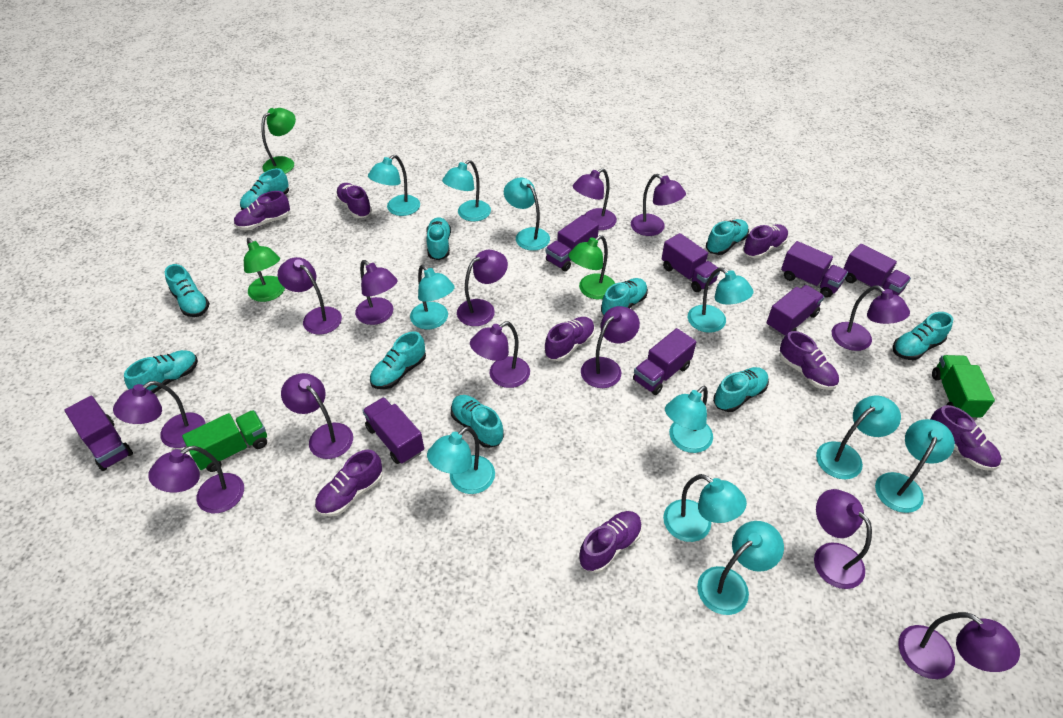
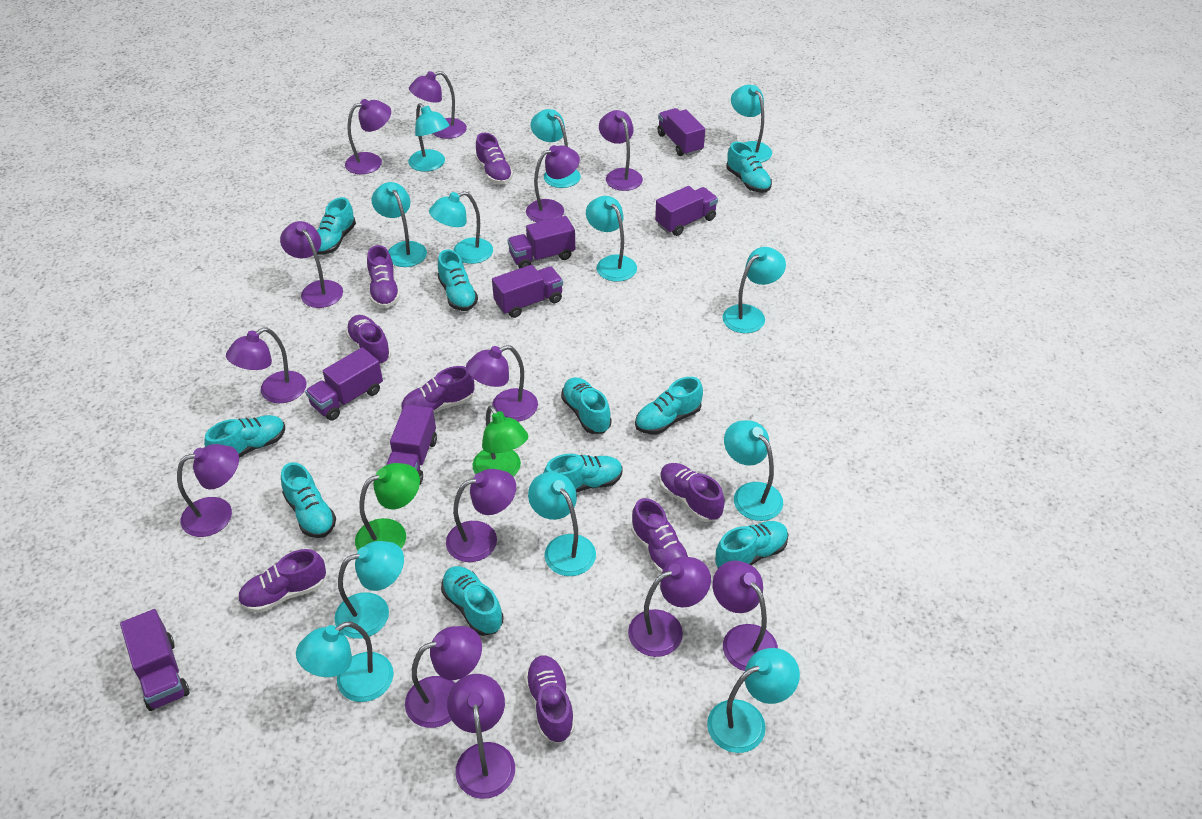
green lamp: [244,238,285,302] [261,108,296,174] [569,235,615,299] = 3 -> [355,463,420,550] [472,405,528,477] = 2
green truck: [182,410,267,472] [932,355,995,420] = 2 -> none = 0
purple truck: [64,396,133,471] [362,397,424,464] [545,215,599,271] [633,328,696,395] [662,233,720,292] [767,285,824,337] [781,241,848,298] [843,244,911,296] = 8 -> [120,609,189,711] [305,347,383,421] [386,404,437,485] [492,265,563,318] [507,216,575,269] [655,186,718,236] [657,108,705,156] = 7
turquoise lamp: [368,155,420,216] [410,265,455,329] [427,426,495,494] [442,160,491,222] [504,177,550,251] [663,474,747,542] [665,386,713,453] [688,268,754,333] [697,521,784,615] [816,395,901,479] [875,419,955,513] = 11 -> [296,621,394,702] [334,541,404,639] [372,182,427,267] [408,103,449,172] [429,191,493,264] [528,472,596,576] [530,109,581,188] [586,196,637,282] [707,648,800,753] [722,247,786,333] [724,420,783,521] [731,85,772,163] = 12

